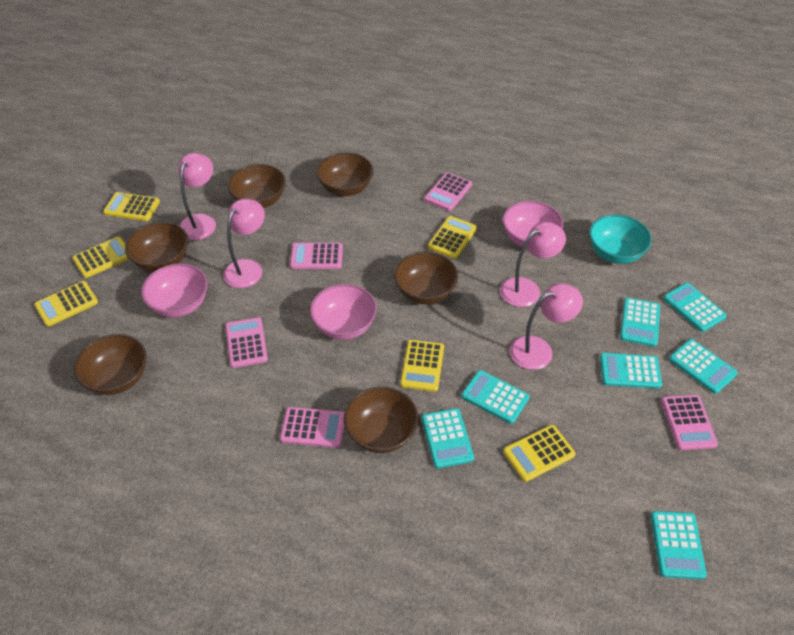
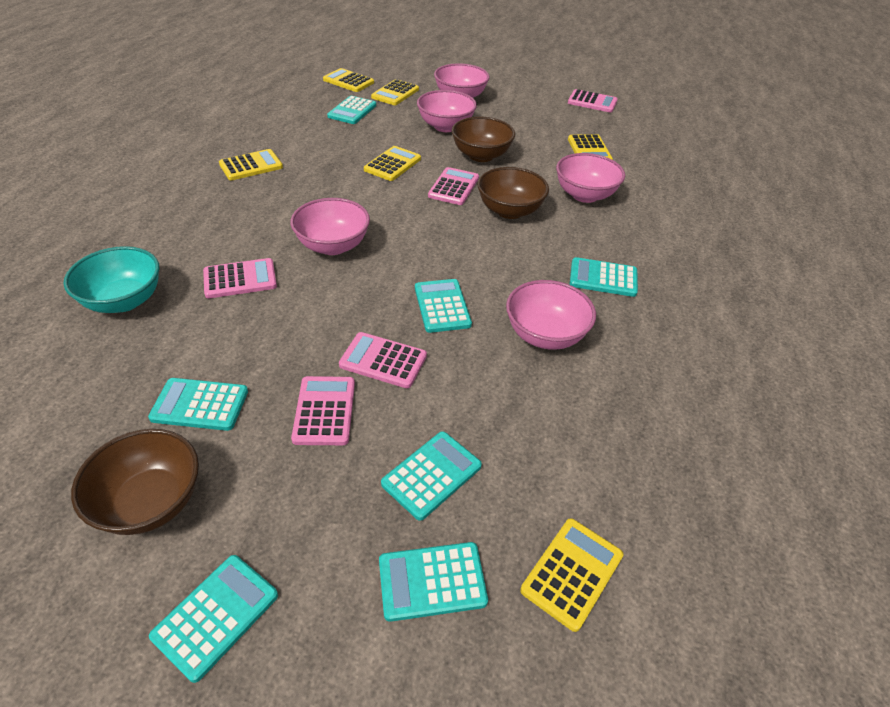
brown bowl: [74,334,147,395] [125,222,188,272] [227,164,286,208] [316,152,373,196] [344,387,419,453] [394,252,458,304] = 6 -> [71,429,199,535] [452,117,515,162] [477,167,549,219] = 3
pink bowl: [141,263,208,318] [310,284,377,340] [502,201,563,248] = 3 -> [290,198,370,255] [417,90,477,132] [434,63,489,98] [506,280,596,350] [556,153,625,203] = 5
pink lamp: [178,153,216,240] [223,199,265,288] [500,222,566,307] [510,283,583,370] = 4 -> none = 0

